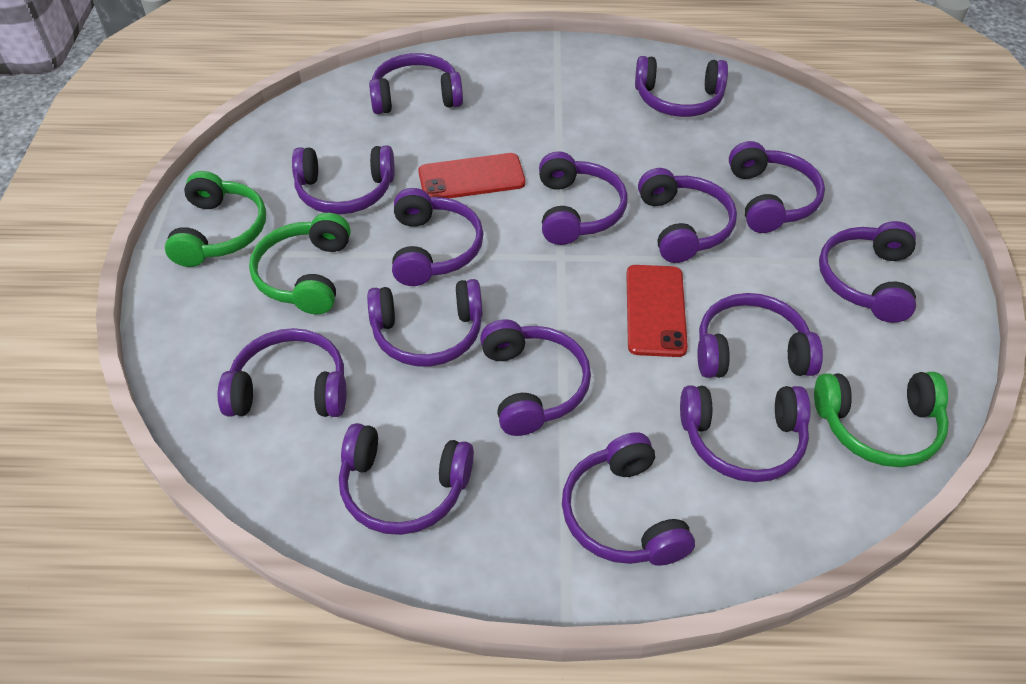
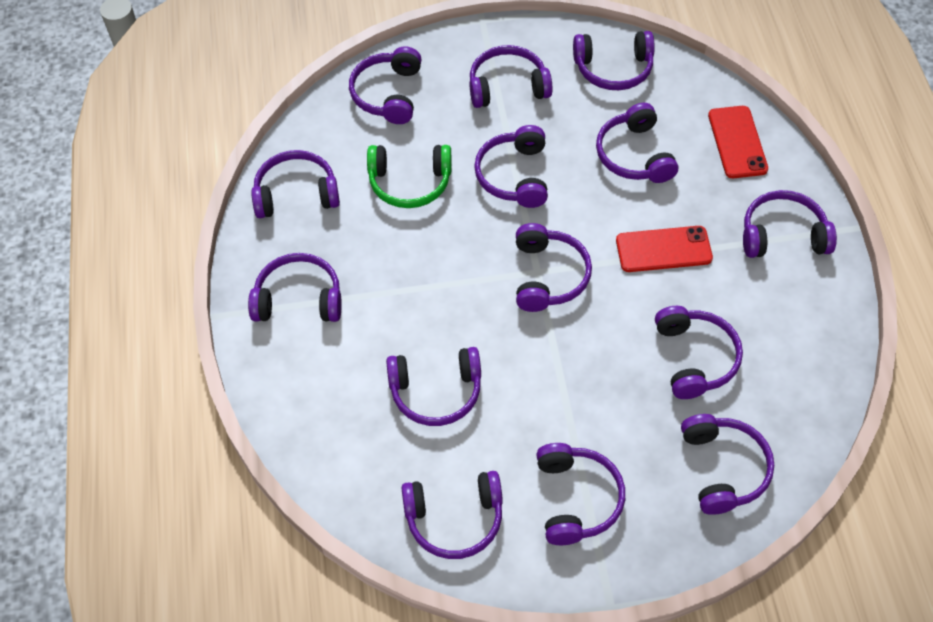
green headphones: [165,171,266,267] [249,213,351,314] [814,372,949,467] = 3 -> [367,145,451,208] = 1
purple headphones: [218,328,346,417] [292,146,395,214] [339,423,474,535] [367,279,482,366] [369,53,463,114] [392,188,483,286] [480,319,591,436] [539,151,628,245] [562,432,695,566] [635,56,728,117] [638,168,737,263] [680,386,811,482] [697,293,823,378] [729,141,825,233] [819,221,916,323] = 15 -> [248,253,342,322] [251,150,340,218] [349,47,422,124] [386,347,481,426] [401,471,503,559] [469,45,553,108] [474,125,548,208] [516,223,592,312] [536,443,625,545] [573,31,655,90] [596,103,678,183] [655,306,743,399] [681,414,774,515] [743,190,837,258] = 14

